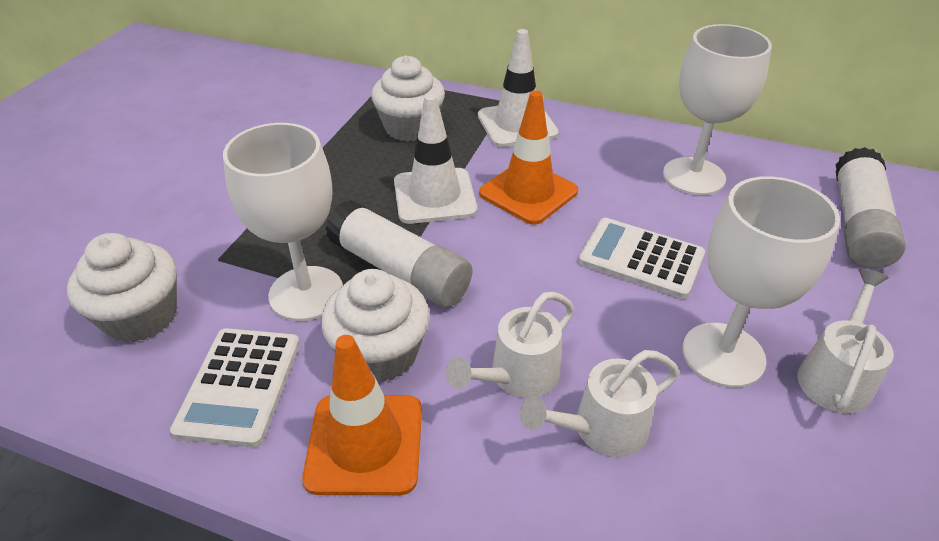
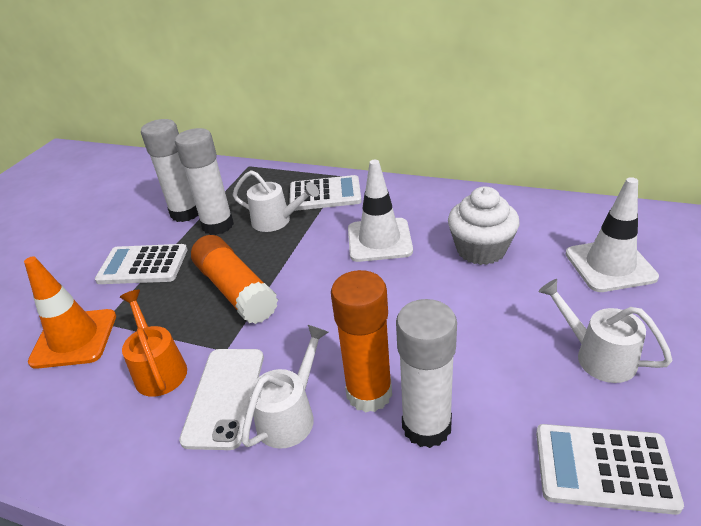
orange glue stick: none = 0 -> [191,235,278,324] [331,270,392,413] = 2
orange traffic cone: [302,335,422,495] [479,90,578,225] = 2 -> [24,257,116,369] = 1
orange watering can: none = 0 -> [120,290,187,397] = 1
white calculator: [170,328,300,447] [578,218,705,299] = 2 -> [95,244,188,284] [289,175,362,211] [536,424,684,515] = 3
white cupcake: [67,233,177,343] [321,269,430,382] [371,56,445,142] = 3 -> [448,187,520,265] = 1
white glue stick: [325,200,472,308] [835,147,906,269] = 2 -> [141,119,199,222] [175,128,234,235] [396,299,457,448] = 3
white goblet: [223,123,343,321] [663,24,772,195] [682,176,840,388] = 3 -> none = 0
white phone: none = 0 -> [179,349,264,450] = 1

